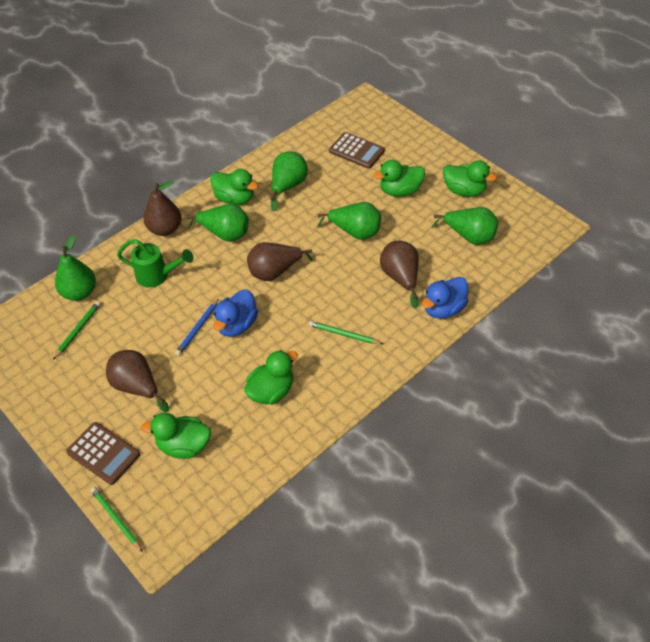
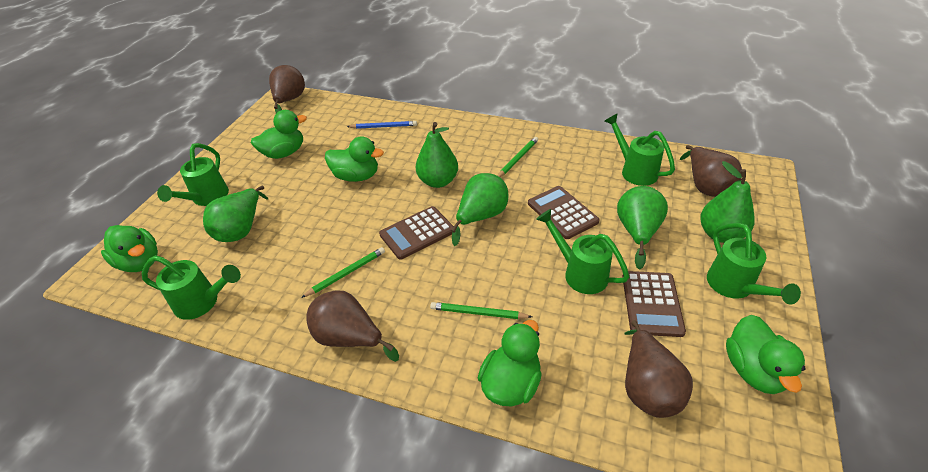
blue duck: [213,290,258,337] [422,277,469,319] = 2 -> none = 0
brown calculator: [66,422,140,485] [329,132,385,169] = 2 -> [379,206,454,260] [528,186,600,239] [622,271,686,337] = 3
green watering can: [117,239,193,288] = 1 -> [142,255,241,320] [157,143,229,206] [536,209,629,294] [605,113,675,186] [707,223,801,305] = 5

